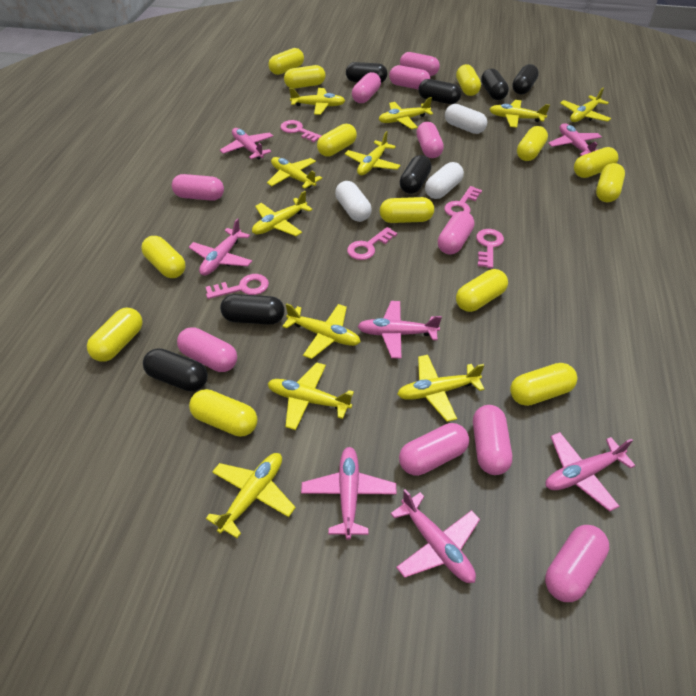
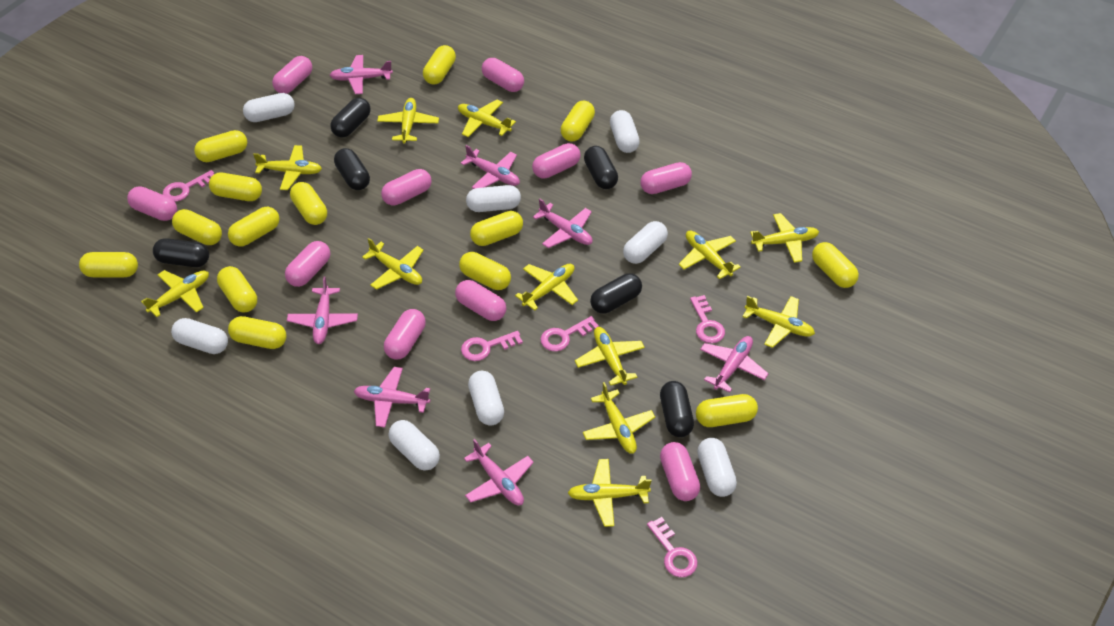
black capsule: [143,348,208,391] [220,294,284,324] [346,62,387,83] [400,155,432,194] [418,79,461,104] [481,69,509,100] [512,64,539,95] = 7 -> [153,238,209,267] [330,98,371,138] [334,148,370,190] [584,146,618,189] [590,273,642,313] [660,381,694,437] = 6
white capsule: [335,181,372,222] [425,162,464,199] [445,104,487,134] = 3 -> [171,318,228,354] [243,93,295,122] [389,420,440,470] [466,185,521,212] [468,371,504,425] [610,110,640,153] [623,221,668,264] [697,438,737,497] = 8
yellow capsule: [87,308,143,362] [141,236,185,278] [189,389,258,437] [268,48,304,75] [284,65,326,89] [317,124,357,157] [380,197,434,223] [456,64,481,96] [456,269,508,312] [510,363,577,406] [517,126,548,161] [574,147,618,178] [596,163,625,202] = 13 -> [79,252,138,277] [172,209,222,245] [194,130,247,162] [209,173,262,201] [217,266,257,313] [228,207,279,247] [228,316,287,349] [290,182,327,225] [423,45,456,85] [459,252,511,290] [470,211,523,246] [561,100,595,142] [696,394,758,427] [812,242,859,288] = 14
yellow plane: [206,453,296,538] [252,191,313,236] [267,157,322,189] [268,362,354,430] [282,303,361,359] [289,88,345,115] [345,131,400,175] [379,97,433,129] [397,355,485,422] [489,100,550,128] [560,88,611,122] = 11 -> [141,270,209,317] [253,145,322,190] [362,238,424,290] [377,98,439,144] [458,100,516,137] [515,264,578,311] [568,459,651,527] [575,327,645,386] [583,382,655,454] [679,231,741,279] [742,296,815,348] [750,213,819,263] = 12

